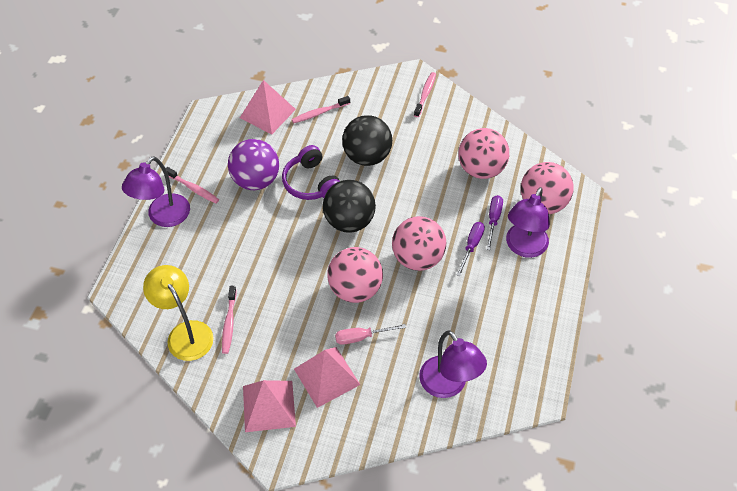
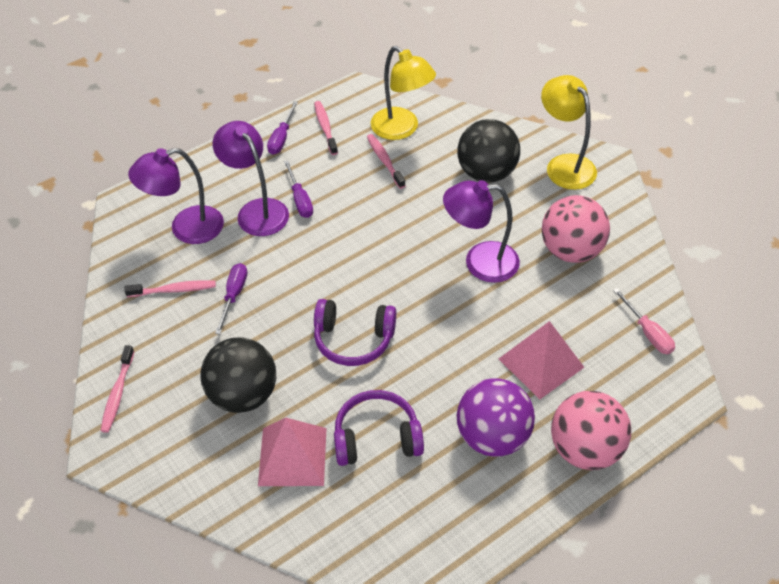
pink ball: [327,247,383,303] [392,216,446,271] [458,128,509,179] [521,162,574,214] = 4 -> [542,195,610,263] [551,391,631,470] = 2
pink pyramid: [240,80,296,134] [243,380,296,432] [294,347,360,408] = 3 -> [258,418,327,486] [499,321,585,399] = 2
purple headphones: [282,145,340,200] = 1 -> [314,299,396,366] [334,390,424,466] = 2
purple screwdriver: [456,222,485,276] [486,195,503,250] = 2 -> [215,263,247,335] [267,101,298,155] [284,160,313,218] = 3
yellow lamp: [143,265,214,361] = 1 -> [371,46,436,140] [541,75,597,190] = 2

